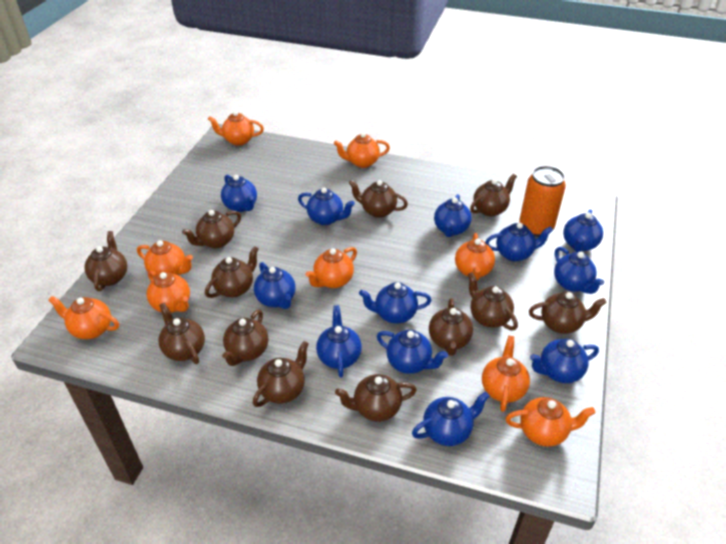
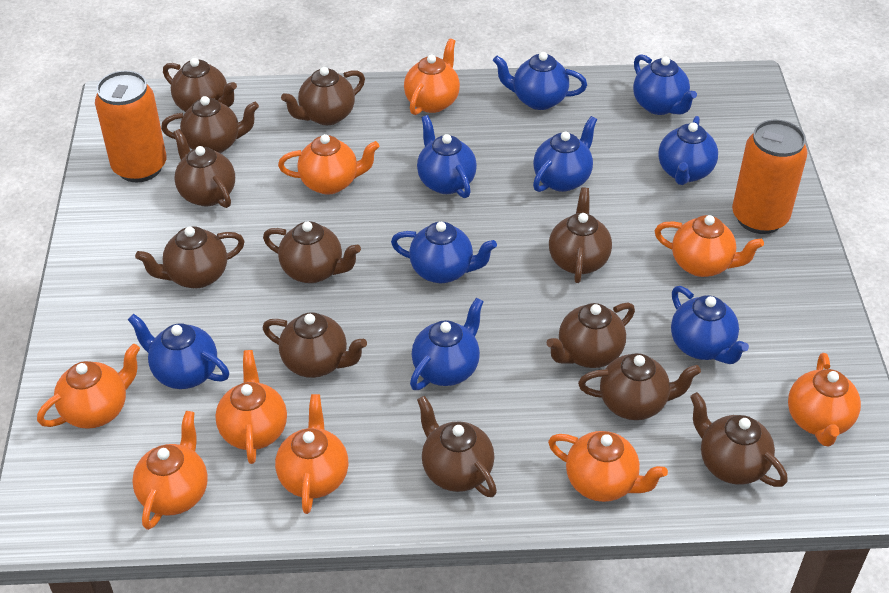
blue teapot: [221,175,257,212] [254,262,296,309] [298,188,355,225] [316,305,362,377] [359,282,431,324] [377,330,448,374] [412,392,490,446] [434,194,472,237] [485,222,553,261] [530,339,599,383] [554,247,604,294] [563,210,603,252] = 12 -> [128,314,229,389] [391,221,497,283] [410,298,484,390] [417,115,477,198] [493,52,587,110] [533,116,597,192] [633,54,697,115] [658,116,718,185] [671,286,749,364] = 9
orange can: [519,166,566,237] = 1 -> [95,70,166,182] [732,120,808,234] = 2

